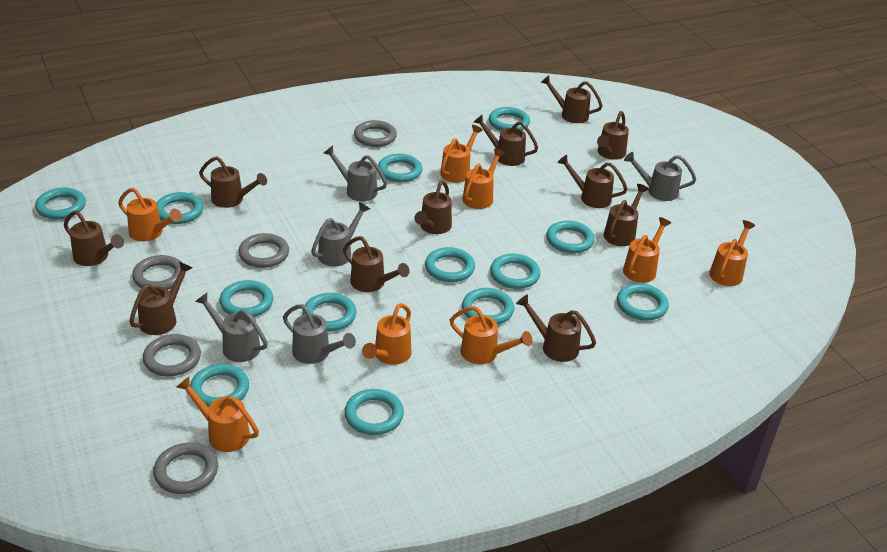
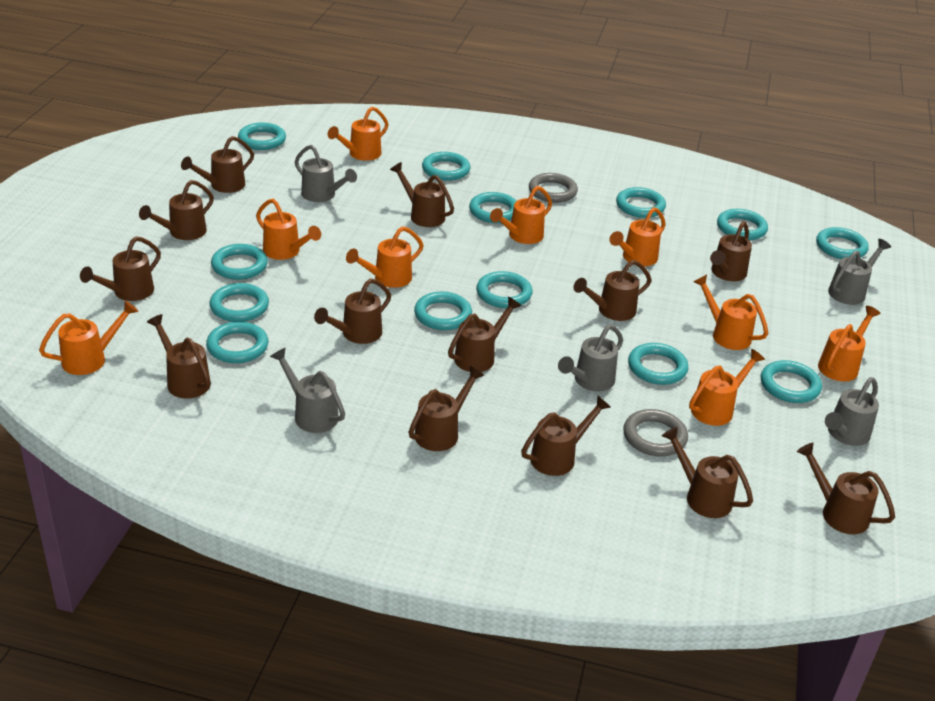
brown watering can: [64,210,124,266] [129,262,192,335] [199,156,267,208] [343,236,409,292] [414,180,452,234] [474,115,538,166] [516,295,596,362] [541,76,603,123] [557,155,627,208] [597,111,629,160] [604,184,649,246] = 11 -> [80,236,161,301] [139,180,214,240] [147,314,211,399] [181,136,254,193] [314,278,391,344] [390,162,454,227] [409,366,485,451] [448,297,521,372] [521,396,611,476] [574,260,652,321] [661,427,753,518] [710,221,752,281] [797,443,895,534] = 13
grey ring: [132,255,186,290] [143,334,201,377] [153,442,218,494] [238,233,289,268] [354,120,397,147] = 5 -> [529,173,578,203] [623,409,688,456] = 2
orange watering can: [118,188,182,241] [176,377,259,452] [362,303,412,365] [440,125,483,183] [450,306,532,364] [462,149,505,209] [623,217,671,283] [709,220,755,286] = 8 -> [39,300,138,375] [256,199,321,260] [328,107,389,161] [346,226,424,288] [490,186,552,244] [609,207,666,266] [689,349,765,426] [693,275,768,350] [818,306,881,382] = 9

